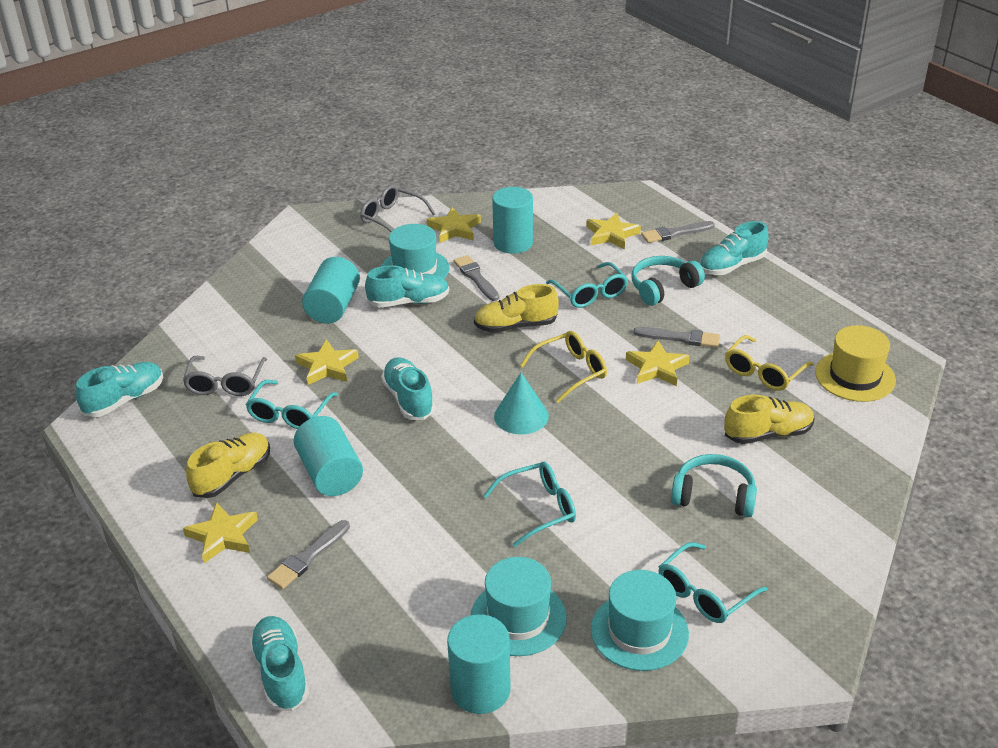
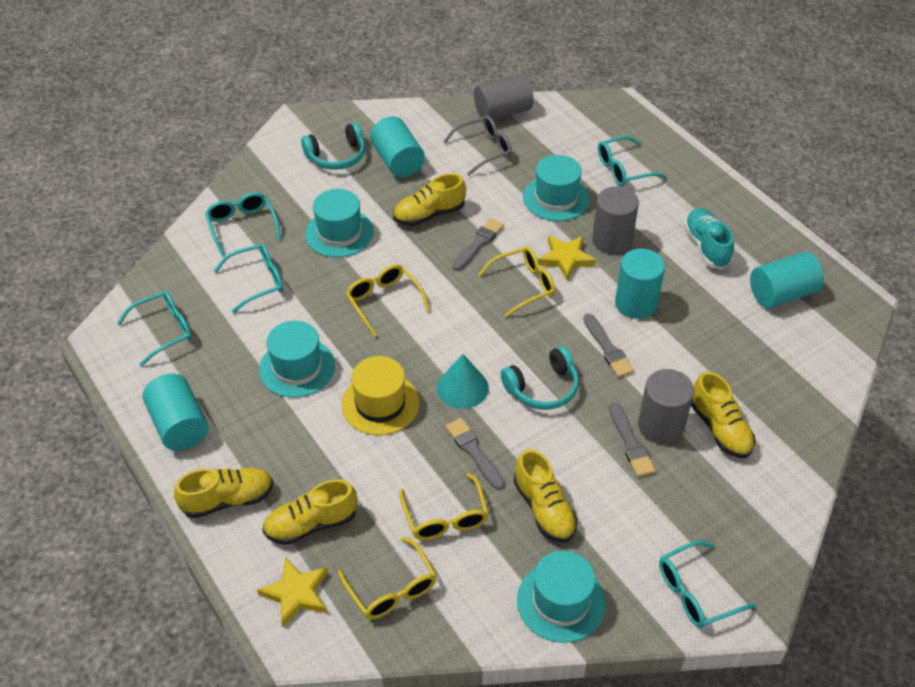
grey cylinder: none = 0 -> [474,74,534,120] [592,186,639,254] [638,369,694,444] = 3
grey glasses: [183,356,267,396] [360,185,436,232] = 2 -> [443,115,512,175] = 1
turquoise glasses: [246,380,338,429] [483,462,576,547] [546,262,628,308] [658,542,768,623] = 4 -> [117,291,192,366] [205,192,281,256] [214,243,283,313] [598,136,667,186] [659,541,756,628] = 5
turquoise hat: [381,224,449,279] [471,557,567,656] [591,570,689,671] = 3 -> [259,321,335,398] [305,189,374,257] [517,551,606,643] [523,155,590,221] = 4
turquoise shoe: [75,362,163,417] [249,616,309,711] [365,265,449,307] [381,357,435,420] [699,221,768,275] = 5 -> [684,208,734,269] = 1
yellow glasses: [520,331,607,403] [725,335,813,391] = 2 -> [338,537,437,619] [346,264,430,337] [400,473,489,540] [478,247,555,317] = 4
yellow shoe: [186,433,270,498] [474,284,559,333] [724,395,814,444] = 3 -> [174,468,273,518] [262,479,357,545] [393,173,466,226] [514,449,577,542] [691,372,755,458] = 5
yellow star: [183,502,258,563] [295,339,359,385] [427,207,481,243] [586,212,641,249] [626,340,690,386] = 5 -> [257,557,328,627] [538,235,596,281] = 2

